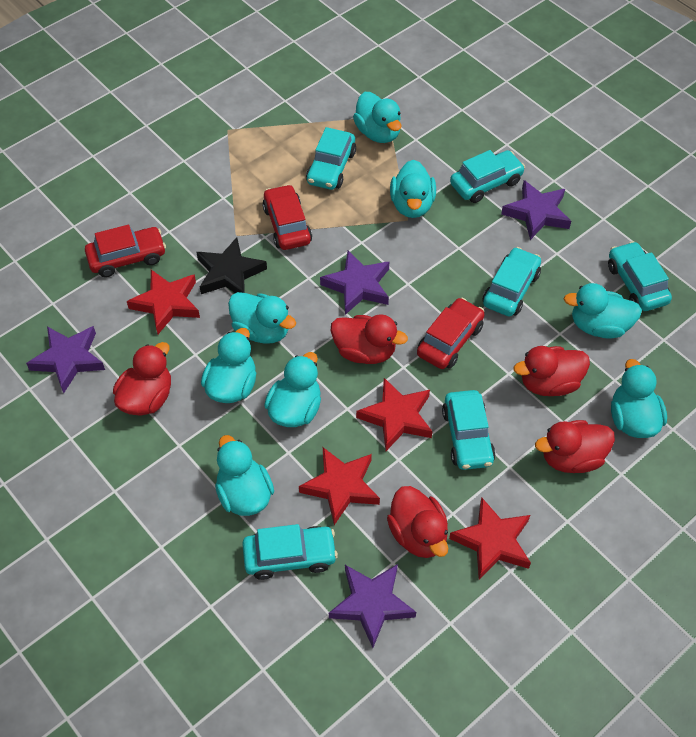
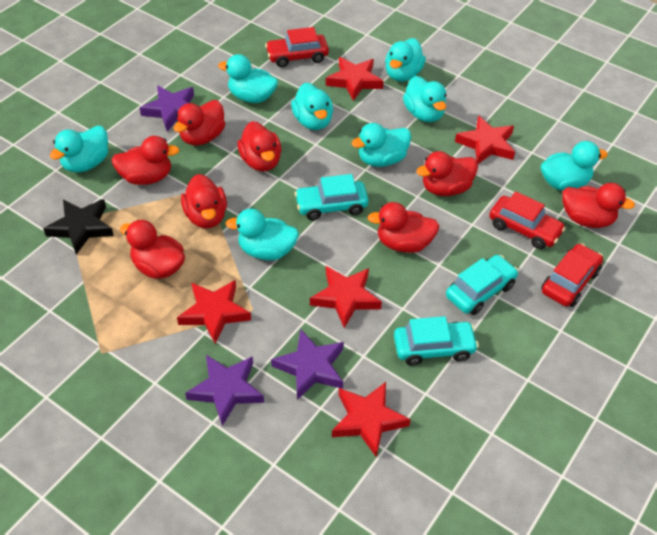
purple star: [26,326,105,393] [320,250,389,315] [329,564,416,648] [501,180,571,240] = 4 -> [140,85,194,131] [185,355,264,426] [271,329,344,400] = 3
red duck: [113,342,171,415] [330,314,408,364] [387,486,448,558] [514,346,590,396] [535,420,615,473] = 5 -> [111,136,179,185] [120,220,185,279] [174,100,225,145] [181,174,227,228] [237,121,282,171] [368,202,439,253] [416,151,478,196] [562,183,635,228] = 8
red star: [127,270,200,334] [299,447,380,525] [356,378,433,451] [449,497,531,579] = 4 -> [177,280,251,344] [310,266,382,328] [326,57,384,101] [332,382,411,458] [455,115,515,164] = 5
turquoise car: [242,524,338,580] [306,127,356,190] [442,390,496,470] [450,150,525,203] [483,247,541,317] [608,241,672,311] = 6 -> [294,174,369,220] [394,316,479,366] [446,255,519,315] = 3

